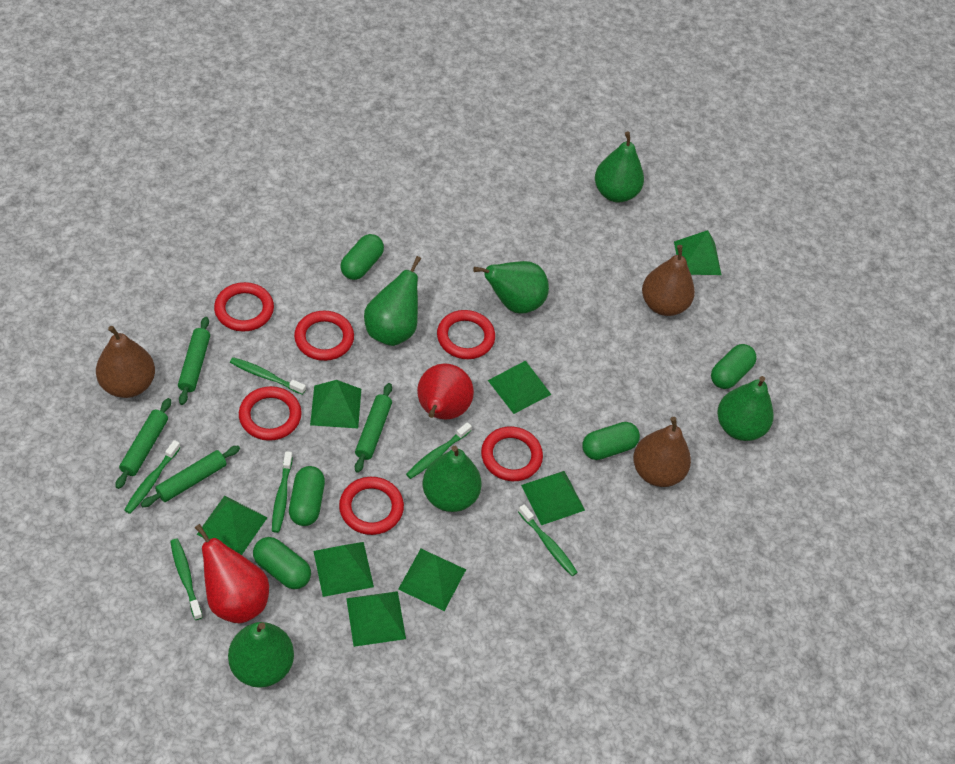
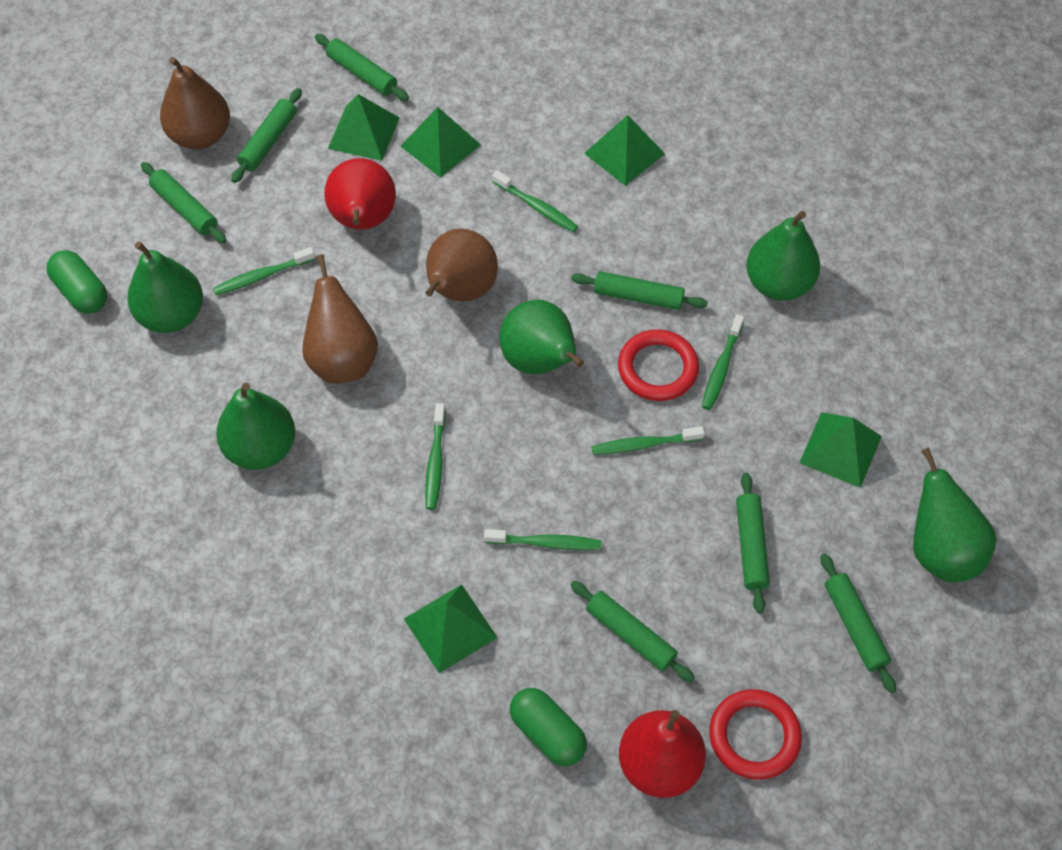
green capsule: [253,537,311,589] [289,466,325,526] [340,234,384,280] [582,422,640,460] [711,344,757,389] = 5 -> [46,250,107,314] [510,688,587,766] = 2
green pear: [228,622,294,688] [364,256,421,346] [422,446,482,512] [473,261,549,314] [595,131,644,202] [717,376,774,441] = 6 -> [127,242,203,333] [216,383,295,470] [499,300,584,374] [746,211,820,301] [913,447,996,582] = 5
green pyramid: [196,496,268,555] [310,380,361,428] [313,542,374,597] [346,591,406,647] [398,549,466,611] [488,360,552,414] [521,471,585,525] [674,230,722,275] = 8 -> [328,94,400,161] [401,107,481,178] [404,584,498,673] [584,115,665,186] [799,412,882,488] = 5
green rolling pin: [115,398,171,489] [141,446,240,507] [178,317,210,405] [355,383,392,473] = 4 -> [141,162,226,243] [231,88,302,183] [315,34,409,101] [570,581,695,682] [571,271,708,310] [736,473,770,613] [821,554,896,693] = 7
red ring: [214,282,274,332] [239,386,302,441] [294,311,354,361] [339,477,404,535] [437,310,495,359] [481,426,543,481] = 6 -> [618,329,699,401] [709,689,802,780] = 2

